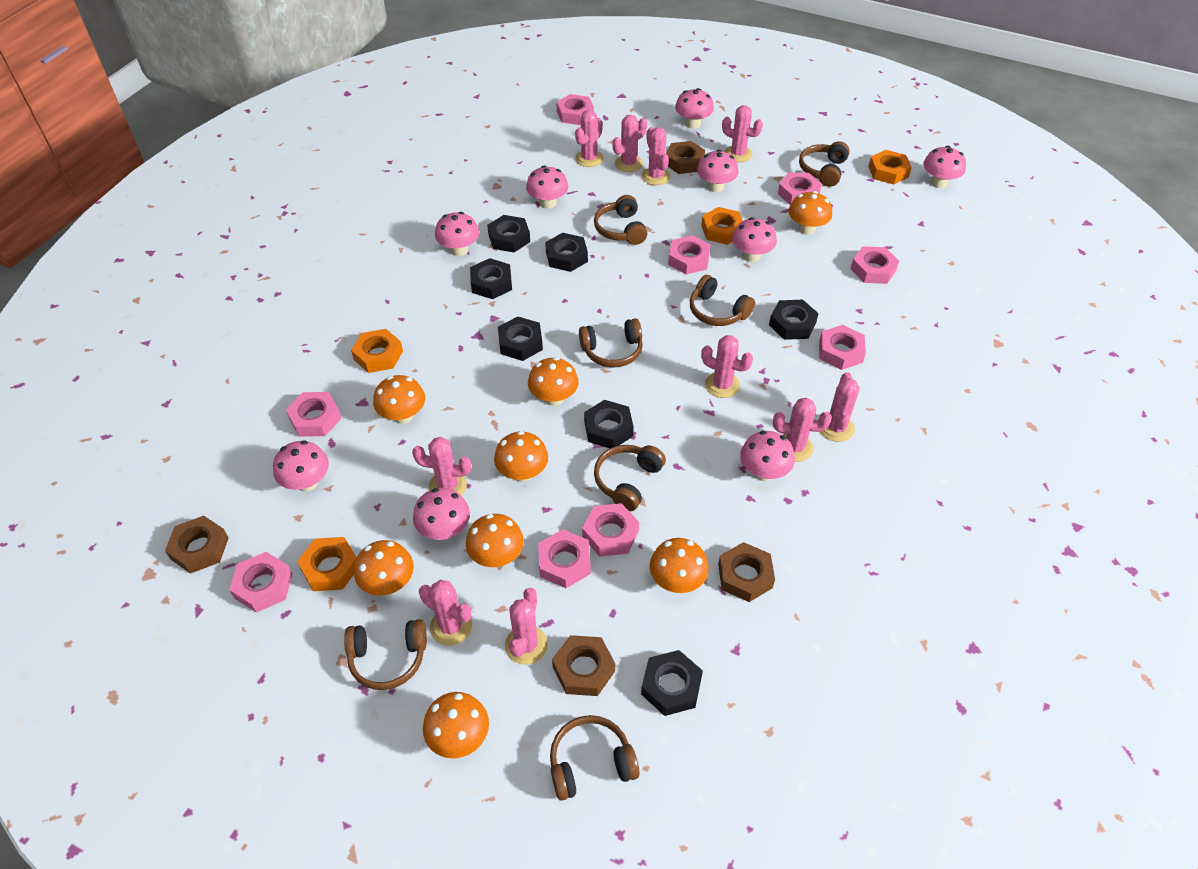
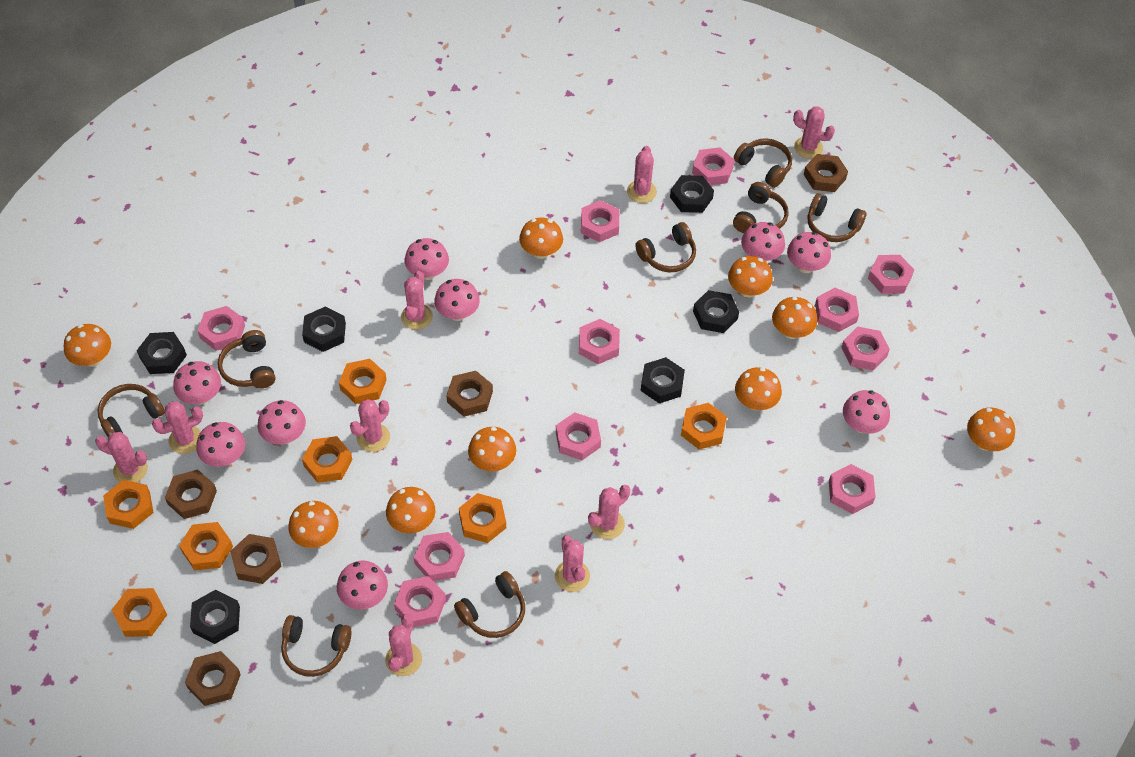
black nut: [470,258,512,299] [487,215,530,252] [498,316,543,361] [545,233,588,272] [584,400,634,448] [641,650,703,716] [769,300,819,340] = 7 -> [137,332,187,374] [190,590,240,644] [302,307,346,352] [641,357,685,403] [670,175,714,213] [693,290,739,333] = 6
brown headphones: [344,619,427,690] [550,715,640,801] [579,318,643,368] [594,195,647,245] [594,445,666,511] [690,275,755,326] [799,141,850,187] = 7 -> [98,384,165,437] [218,330,275,388] [281,615,352,677] [454,571,525,638] [635,222,696,272] [733,182,789,233] [734,138,792,188] [808,193,866,242] = 8
brown nut: [165,516,229,574] [552,635,615,696] [666,141,705,174] [718,542,775,602] = 4 -> [165,470,217,519] [185,651,241,706] [230,534,282,584] [446,371,493,417] [804,154,848,192] = 5
orange mushroom: [354,540,414,596] [373,375,425,424] [423,692,489,758] [466,514,524,567] [494,431,548,482] [528,357,579,406] [650,538,709,593] [789,191,832,235] = 8 -> [64,324,111,367] [288,501,339,548] [386,487,435,534] [468,427,516,471] [519,217,563,259] [728,256,773,298] [735,367,782,410] [772,296,817,339] [967,407,1015,451] = 9
orange nut: [297,537,357,591] [351,329,403,373] [701,207,743,245] [868,150,912,185] = 4 -> [103,480,154,529] [112,588,167,637] [179,522,233,570] [302,436,352,483] [339,359,387,404] [459,493,506,543] [681,403,727,450] = 7
pink cactus: [412,437,471,496] [419,580,472,646] [505,588,548,665] [575,110,603,167] [612,115,647,172] [642,127,670,185] [701,335,753,398] [722,105,763,162] [773,398,832,462] [820,372,860,442] = 10 -> [95,432,148,483] [152,401,203,454] [350,399,390,452] [385,614,422,677] [401,271,433,330] [555,535,590,592] [588,485,630,539] [627,146,657,203] [793,106,835,159] = 9
pink nut: [229,552,292,613] [286,392,341,437] [538,530,591,588] [556,94,594,125] [582,503,639,557] [668,235,711,275] [778,173,822,205] [819,325,866,370] [851,246,899,284] = 9 -> [198,306,245,351] [394,576,446,627] [414,532,465,581] [556,412,601,460] [579,319,620,364] [581,200,619,242] [692,147,735,185] [815,288,859,332] [829,464,876,514] [841,326,890,371] [868,255,914,294] = 11

